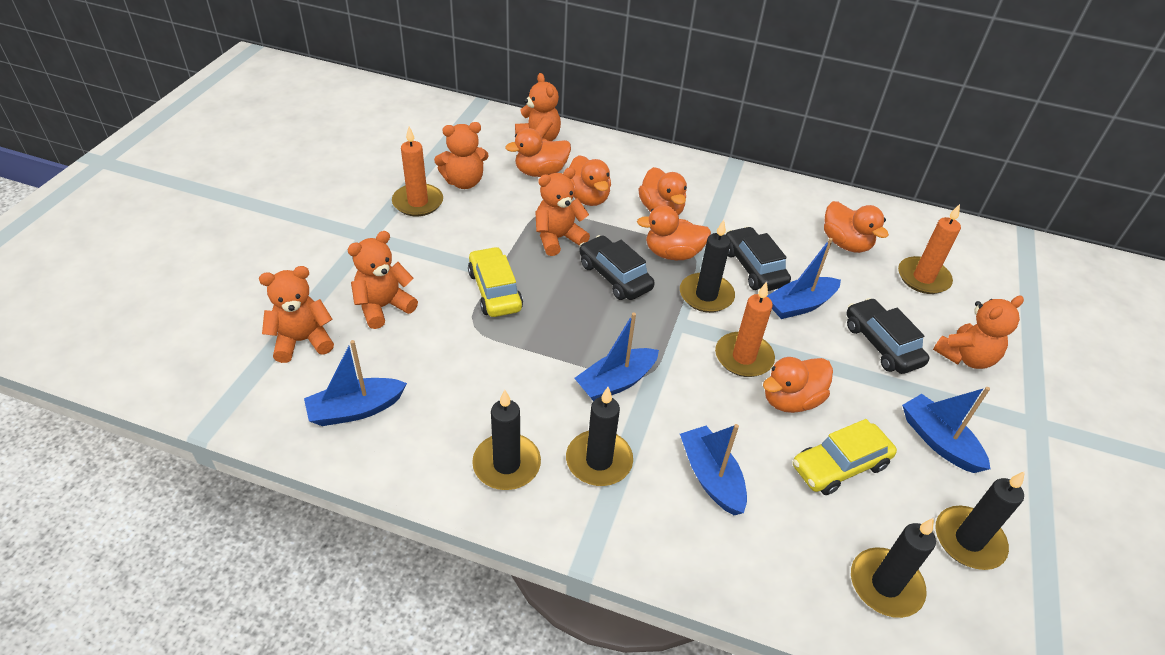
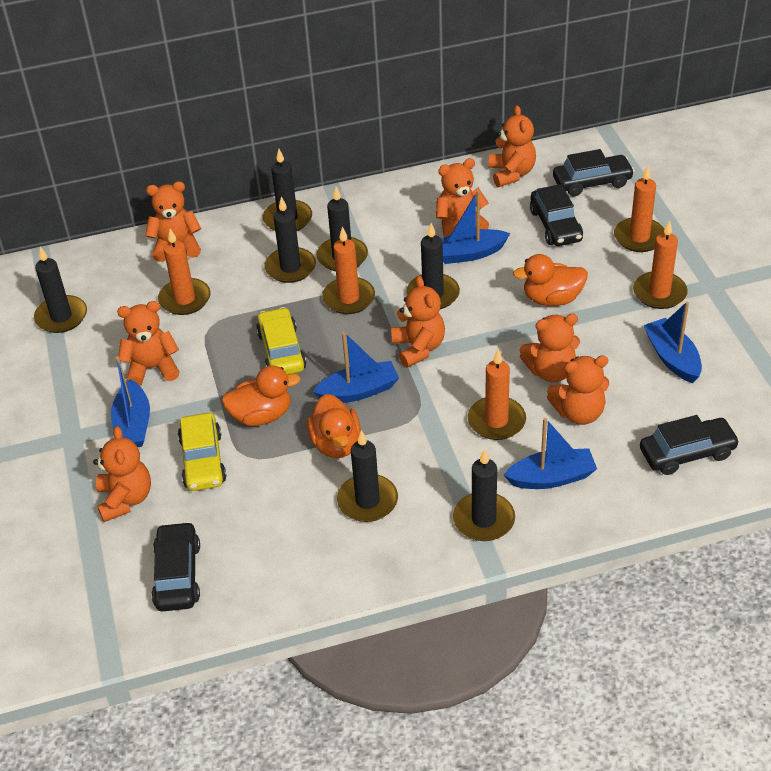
black candle: [472,390,541,490] [566,387,633,486] [680,220,735,313] [851,518,936,618] [936,471,1025,570] = 5 -> [34,247,87,333] [263,149,312,231] [265,196,316,283] [317,186,368,271] [337,430,398,522] [407,223,460,309] [453,449,515,541] = 7
black car: [579,235,655,300] [726,226,791,291] [846,298,929,374] = 3 -> [151,521,200,612] [530,184,583,246] [553,149,635,196] [640,415,740,475] = 4
orange candle: [392,127,443,216] [715,282,775,377] [898,204,961,294] = 3 -> [158,229,210,315] [322,227,375,314] [468,350,526,440] [614,166,664,252] [633,220,688,309] = 5
orange duck: [505,128,571,177] [570,155,611,206] [637,205,711,260] [638,167,687,216] [763,357,833,413] [824,201,889,253] = 6 -> [222,366,301,426] [307,394,361,458] [513,254,588,306] = 3
orange teddy bear: [259,266,334,363] [347,231,418,329] [434,122,488,189] [515,73,561,141] [535,167,590,256] [933,295,1024,369] = 6 -> [93,426,151,522] [117,301,179,386] [145,181,201,262] [391,276,445,368] [436,158,489,237] [489,105,536,187] [520,314,580,382] [547,356,609,425] = 8

